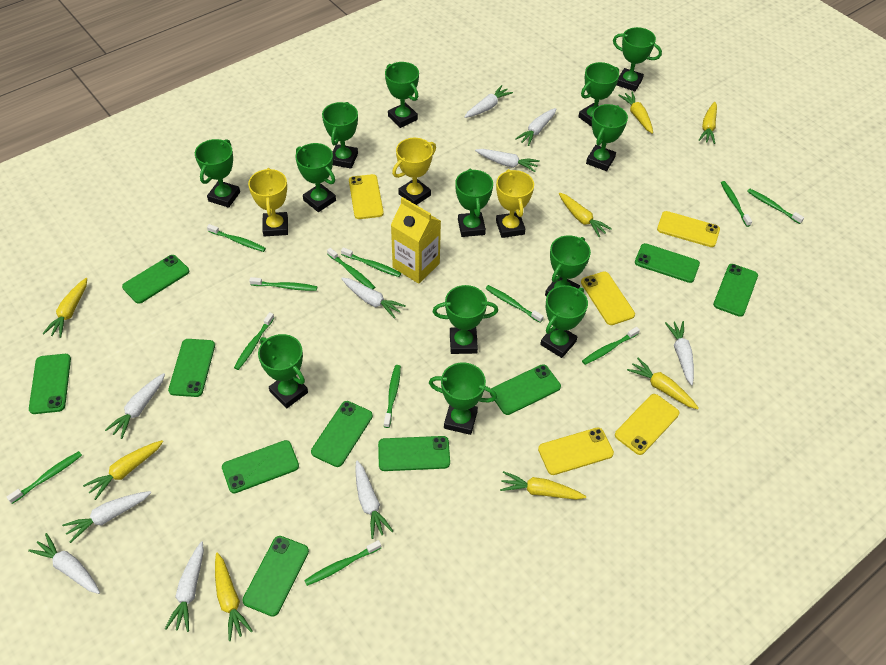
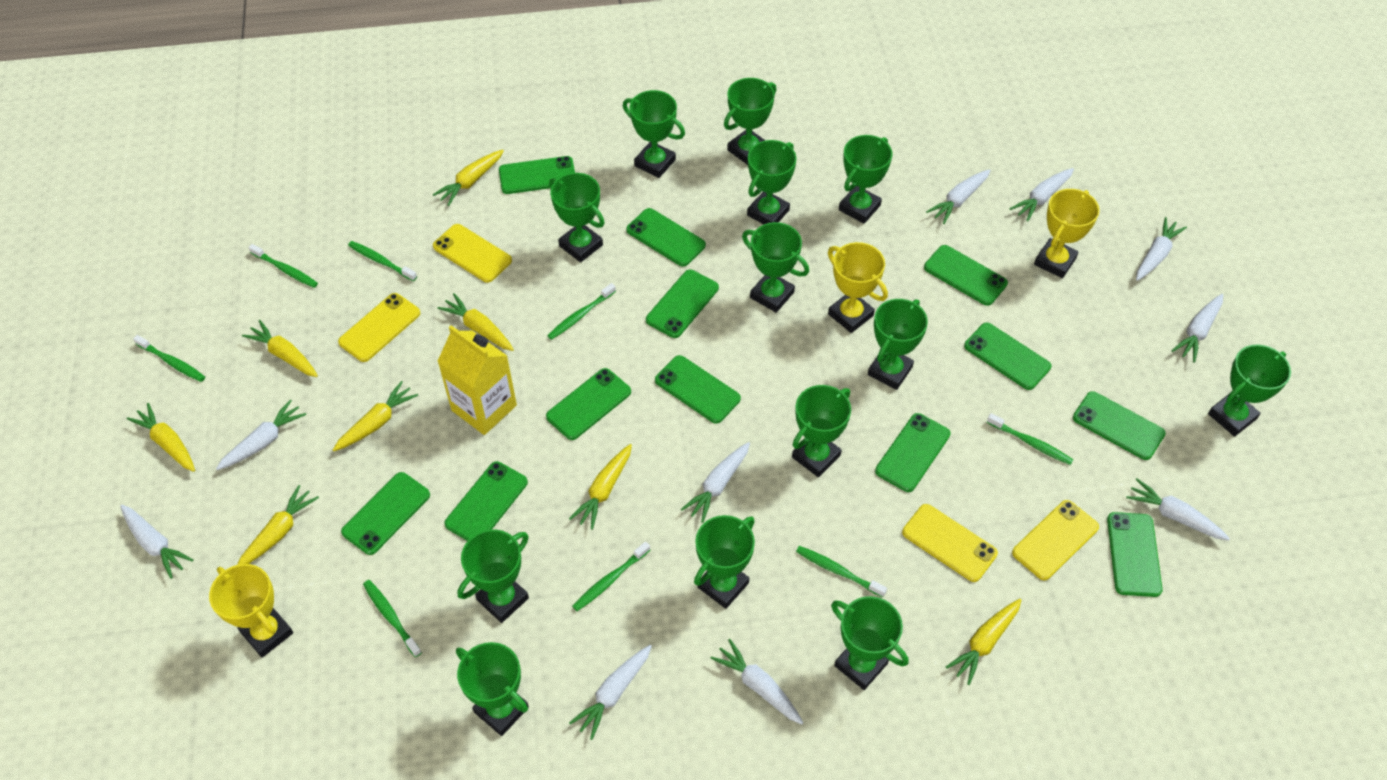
green phone: [29,354,71,414] [122,255,189,304] [168,339,215,397] [222,440,299,493] [242,536,309,617] [311,401,373,467] [378,436,450,471] [490,364,561,415] [635,243,700,283] [713,264,758,317] = 10 -> [341,472,430,555] [444,461,528,541] [499,156,575,194] [546,368,631,440] [626,208,706,267] [646,269,719,338] [655,355,741,424] [875,413,951,492] [924,245,1008,306] [964,323,1051,390] [1073,391,1166,460] [1107,512,1163,597] = 12
green toothbrush: [7,451,82,504] [207,224,266,252] [234,312,274,370] [249,277,317,291] [304,540,381,586] [327,248,375,290] [341,247,401,277] [384,365,401,428] [485,285,544,323] [582,327,640,365] [721,181,752,227] [747,189,804,224] = 12 -> [133,335,205,382] [248,244,318,288] [348,241,417,281] [363,580,422,657] [547,283,616,340] [572,542,650,611] [796,546,887,597] [987,413,1074,465] = 8
yellow phone: [349,174,384,219] [538,427,614,475] [581,271,635,325] [615,394,679,455] [657,211,720,247] = 5 -> [338,293,420,362] [433,224,512,283] [902,504,998,582] [1012,500,1099,580] = 4

